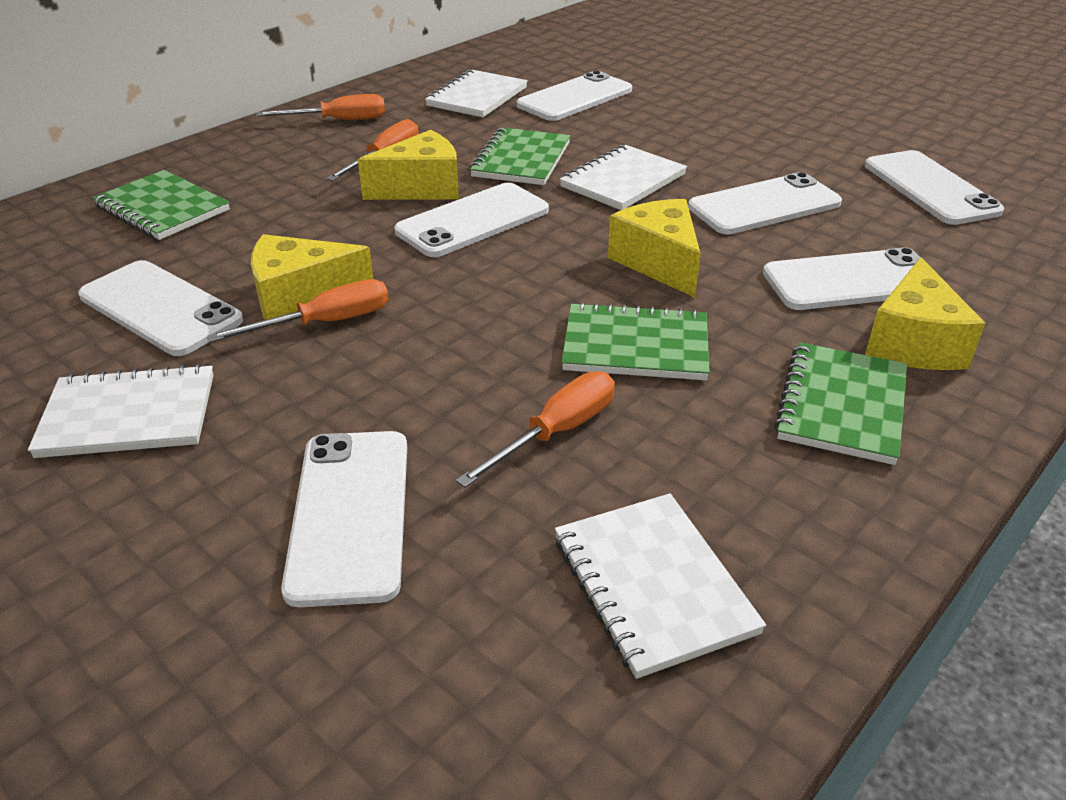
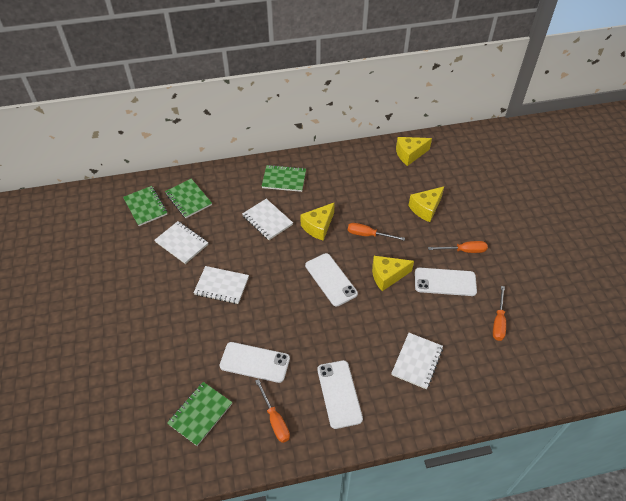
white phone: [78,260,243,356] [281,431,407,607] [394,183,549,257] [516,71,632,121] [688,172,842,234] [763,247,920,310] [865,150,1004,225] = 7 -> [219,342,290,383] [305,253,358,306] [317,360,363,429] [415,268,477,296] = 4

